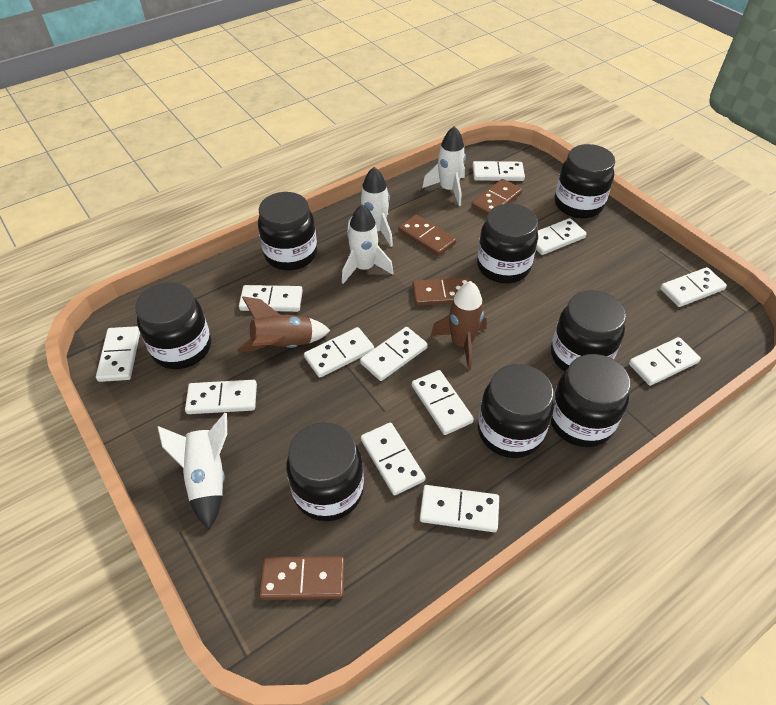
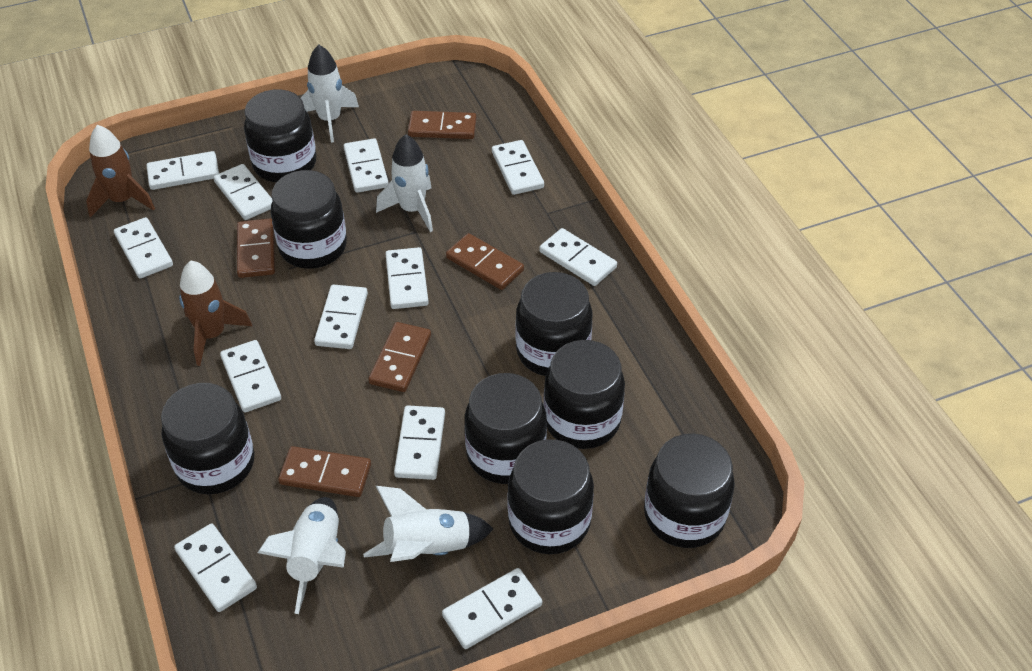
brown domino: [259,556,345,600] [398,215,456,256] [412,277,472,306] [471,179,522,215] = 4 -> [237,218,275,278] [278,446,371,497] [368,322,431,392] [408,111,476,139] [446,233,524,290] = 5

